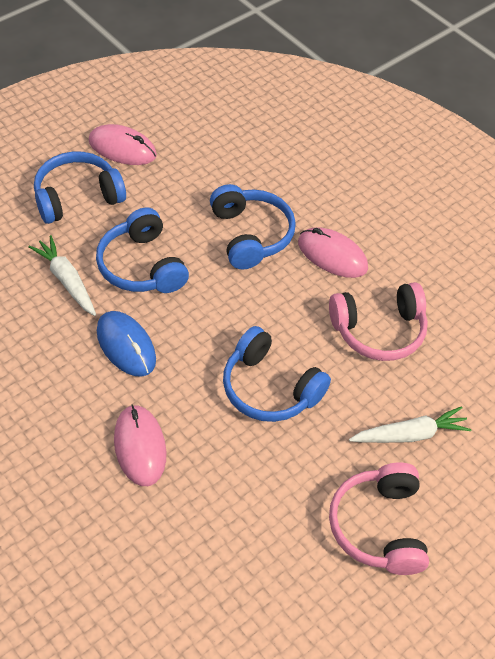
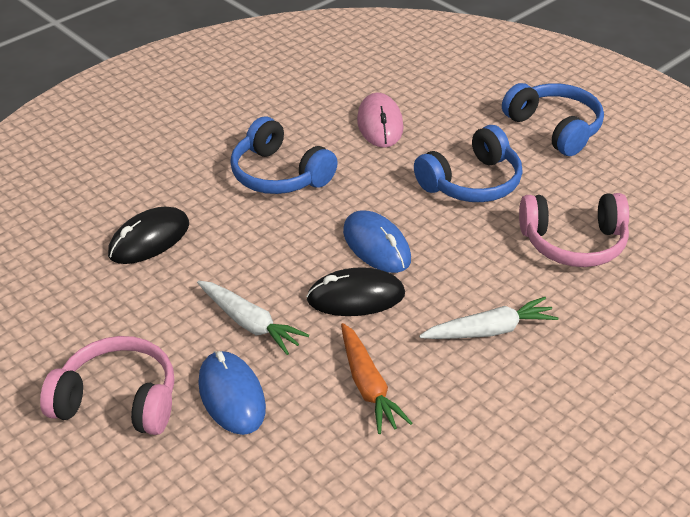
black mouse: none = 0 -> [108,207,189,264] [306,267,405,316] = 2
blue headphones: [34,152,126,224] [96,208,189,293] [210,184,296,269] [223,326,331,422] = 4 -> [230,117,338,194] [414,125,523,202] [502,83,604,156] = 3
blue mouse: [97,311,156,377] = 1 -> [198,351,266,435] [343,211,411,273] = 2
orange carrot: none = 0 -> [341,323,412,434] = 1
pink mouse: [89,124,157,165] [114,404,167,486] [298,227,368,278] = 3 -> [357,93,403,148] = 1

